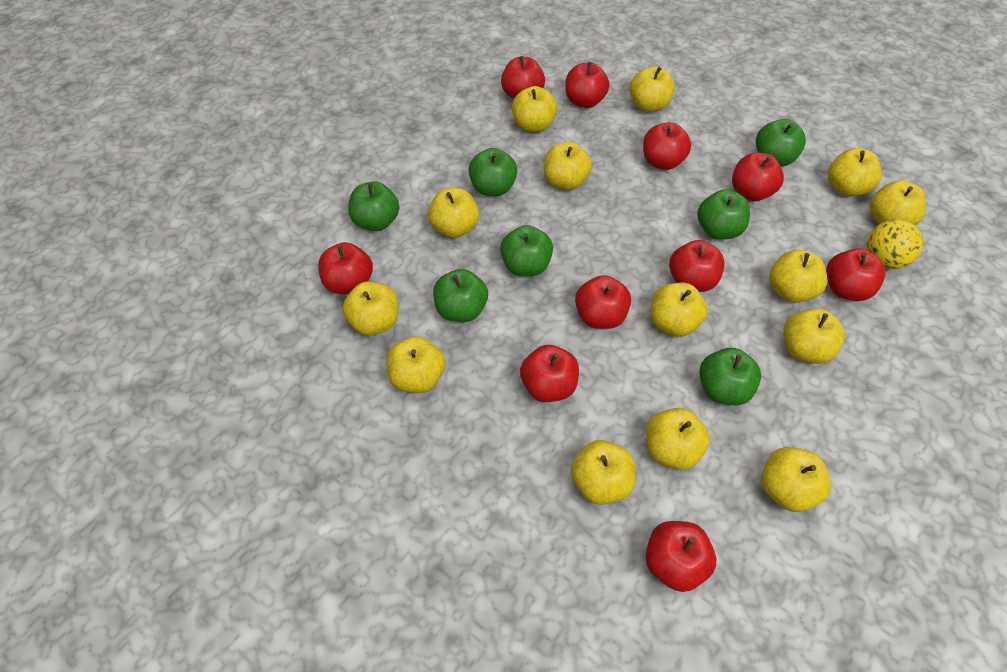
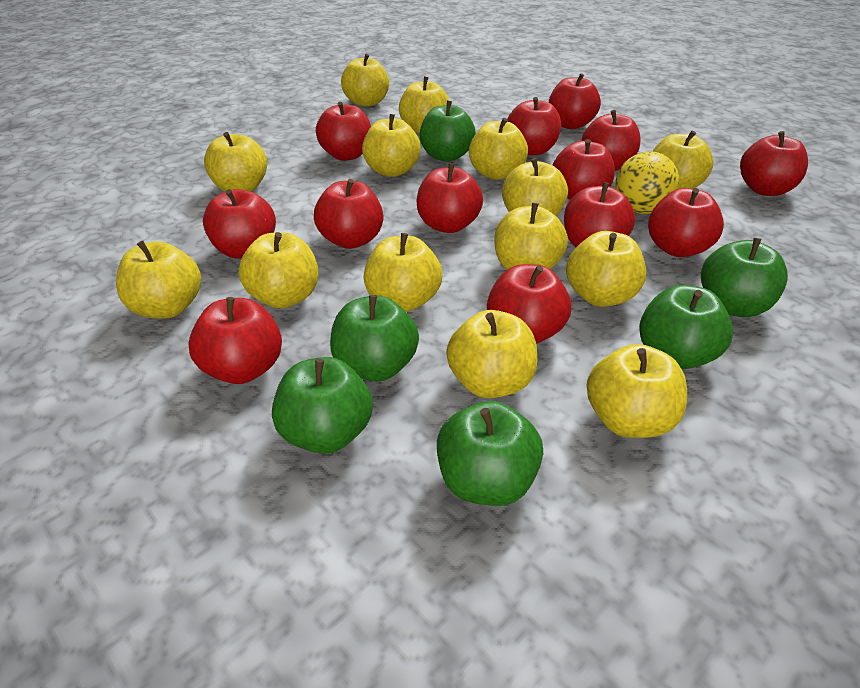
green apple: [348,181,399,231] [433,269,488,322] [468,148,517,196] [500,225,553,276] [698,190,750,239] [699,348,761,405] [756,119,806,166] = 7 -> [272,357,373,454] [330,295,419,381] [420,101,476,162] [437,401,543,506] [639,285,733,369] [701,238,788,317] = 6
red apple: [318,242,373,294] [501,56,545,99] [520,345,579,402] [565,62,610,108] [575,275,631,329] [643,122,691,170] [646,521,716,592] [669,240,725,292] [732,153,784,201] [826,248,886,301] = 10 -> [188,297,282,384] [203,189,276,259] [314,179,383,249] [316,102,371,161] [417,163,483,233] [487,264,571,344] [507,97,561,155] [549,73,601,129] [552,139,615,200] [564,182,635,247] [582,110,641,171] [648,188,724,257] [740,131,808,196] = 13

